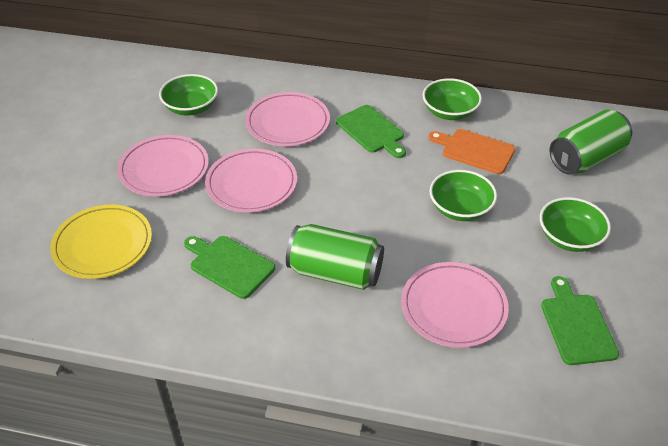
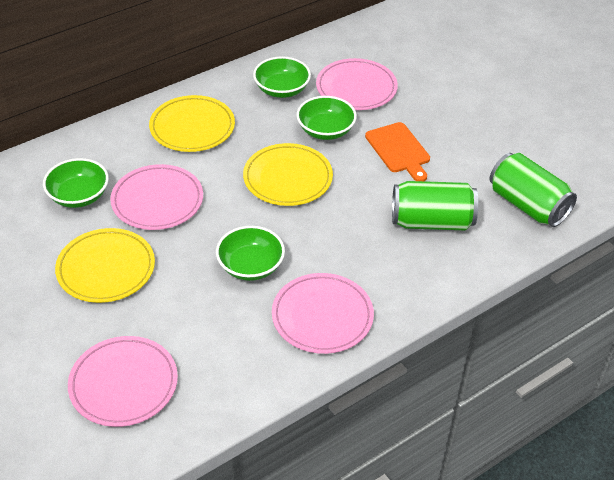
green cutting board: [184,236,275,299] [336,105,406,158] [541,276,619,365] = 3 -> none = 0
yellow plate: [50,205,152,279] = 1 -> [55,228,155,303] [149,95,235,152] [243,143,333,206] = 3

